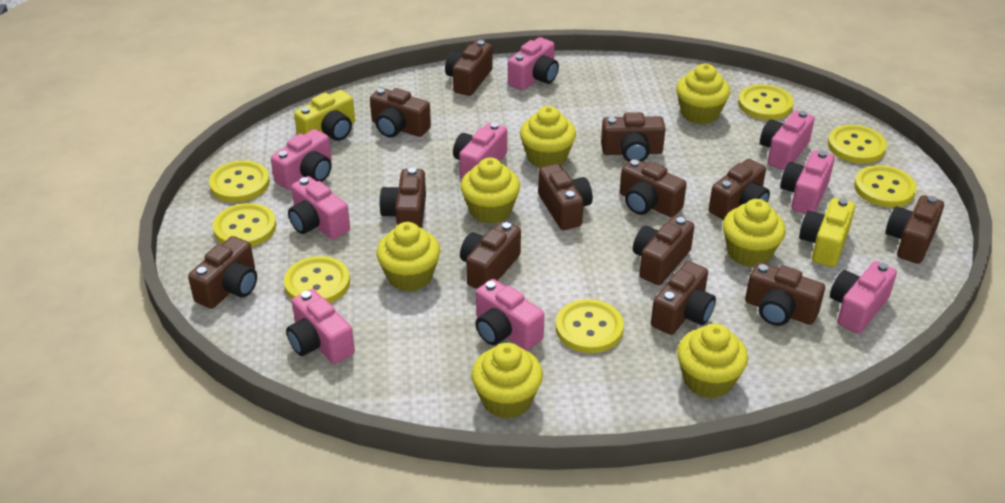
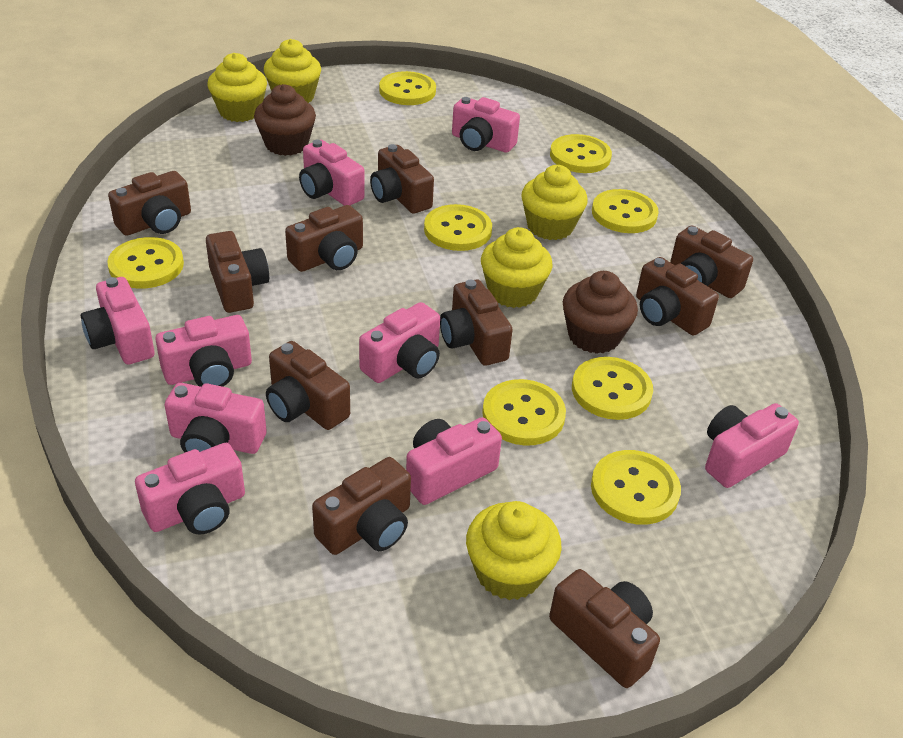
brown camera: [188,236,257,309] [370,88,431,138] [379,168,426,228] [445,40,493,96] [460,221,521,289] [538,164,593,230] [601,112,666,162] [620,159,687,217] [633,216,694,285] [651,261,716,335] [709,159,770,220] [745,262,825,326] [886,195,944,264] = 13 -> [108,171,191,236] [206,231,269,313] [266,341,350,430] [285,205,363,272] [312,457,411,555] [370,144,434,214] [440,280,513,366] [549,569,660,688] [636,257,719,336] [670,225,753,298] = 10
brown cupcake: none = 0 -> [254,84,316,156] [563,271,638,354] = 2
yellow button: [209,161,270,202] [213,203,276,247] [284,256,350,303] [556,299,624,353] [738,84,794,120] [828,125,887,164] [854,165,917,207] = 7 -> [107,237,184,289] [379,71,436,105] [424,204,492,251] [482,379,566,446] [550,134,612,173] [572,357,653,420] [591,450,681,525] [592,189,659,233] = 8
yellow camera: [294,90,355,141] [799,198,855,267] = 2 -> none = 0
yellow cupcake: [376,222,440,292] [461,158,520,224] [471,343,543,419] [520,106,576,168] [676,64,730,124] [677,323,748,399] [723,199,786,267] = 7 -> [207,53,267,122] [264,39,321,103] [466,501,562,600] [481,227,553,308] [521,165,588,240] = 5

